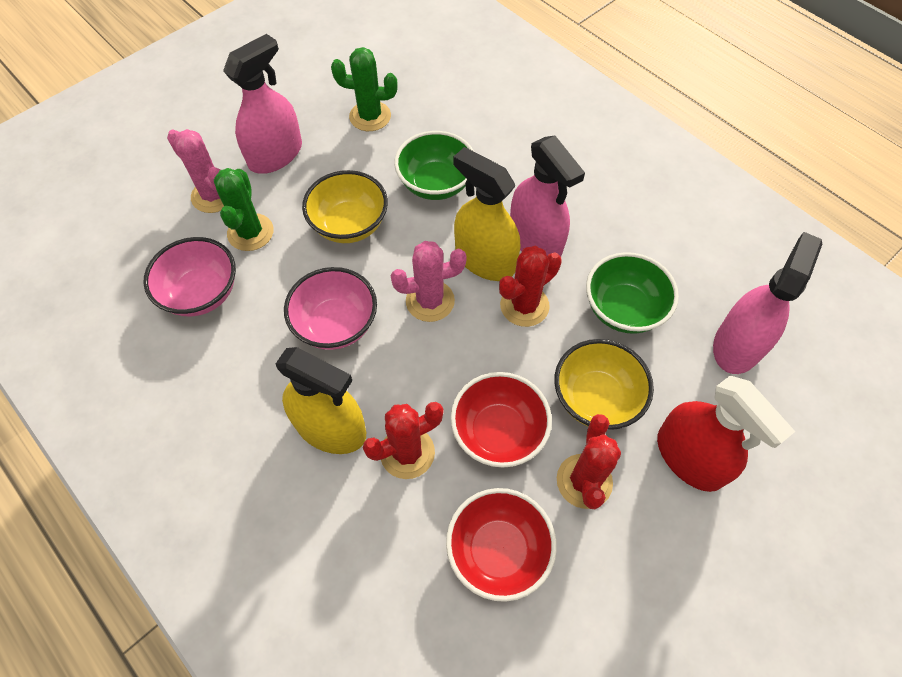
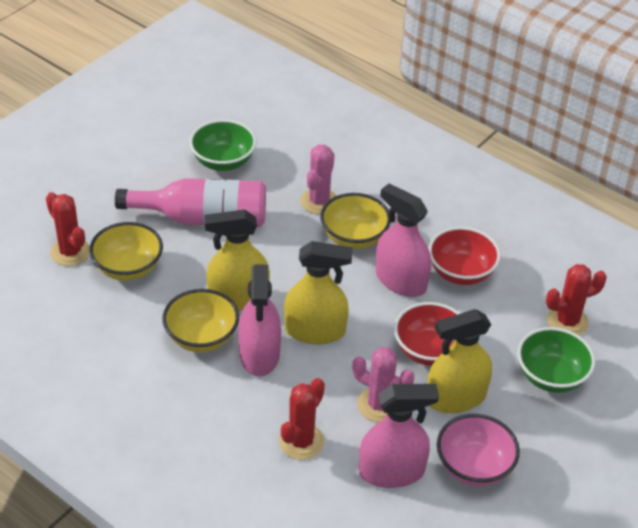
green cactus: [214,168,274,251] [331,47,398,131] = 2 -> none = 0
pink bottle: none = 0 -> [115,178,266,227] = 1
pink bowl: [143,237,236,316] [284,267,377,350] = 2 -> [437,414,520,486] = 1
red spray bottle: [657,375,795,492] = 1 -> none = 0
yellow bowl: [302,170,388,243] [554,339,654,430] = 2 -> [89,222,163,281] [162,289,239,352] [320,193,391,249] = 3
yellow spray bottle: [276,347,366,454] [453,147,520,281] = 2 -> [204,209,270,311] [284,241,353,344] [427,309,492,413] = 3

